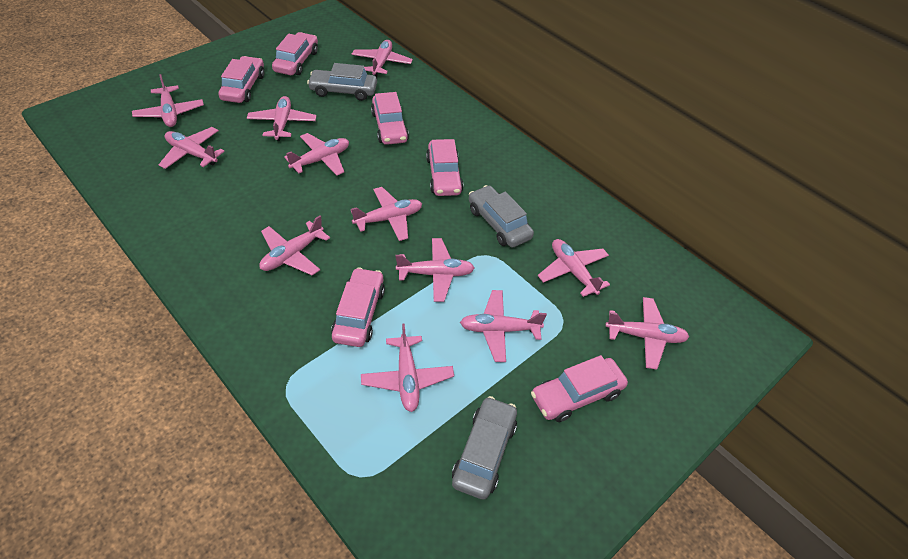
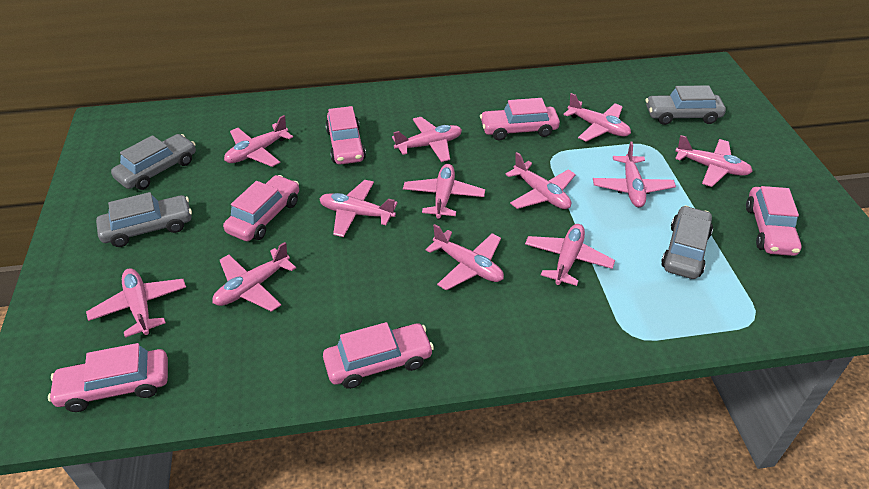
grey car: [307,63,377,101] [452,396,517,500] [469,185,534,247] = 3 -> [96,192,192,247] [111,134,196,190] [646,85,726,125] [661,205,713,279] = 4

